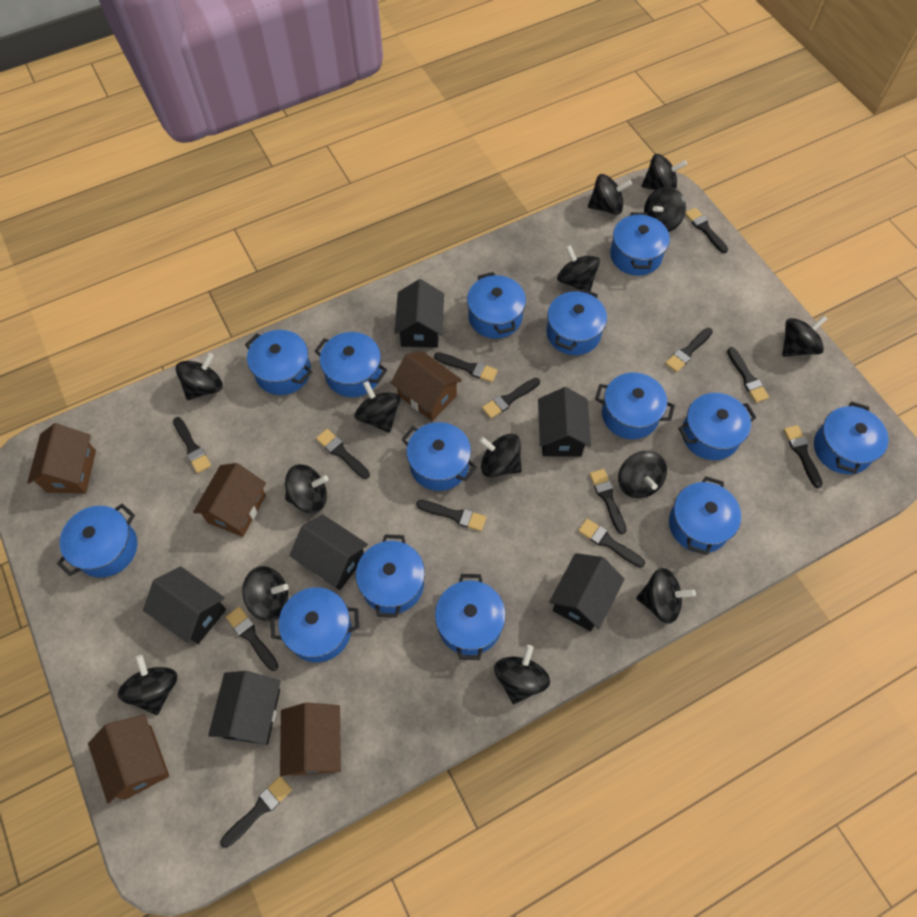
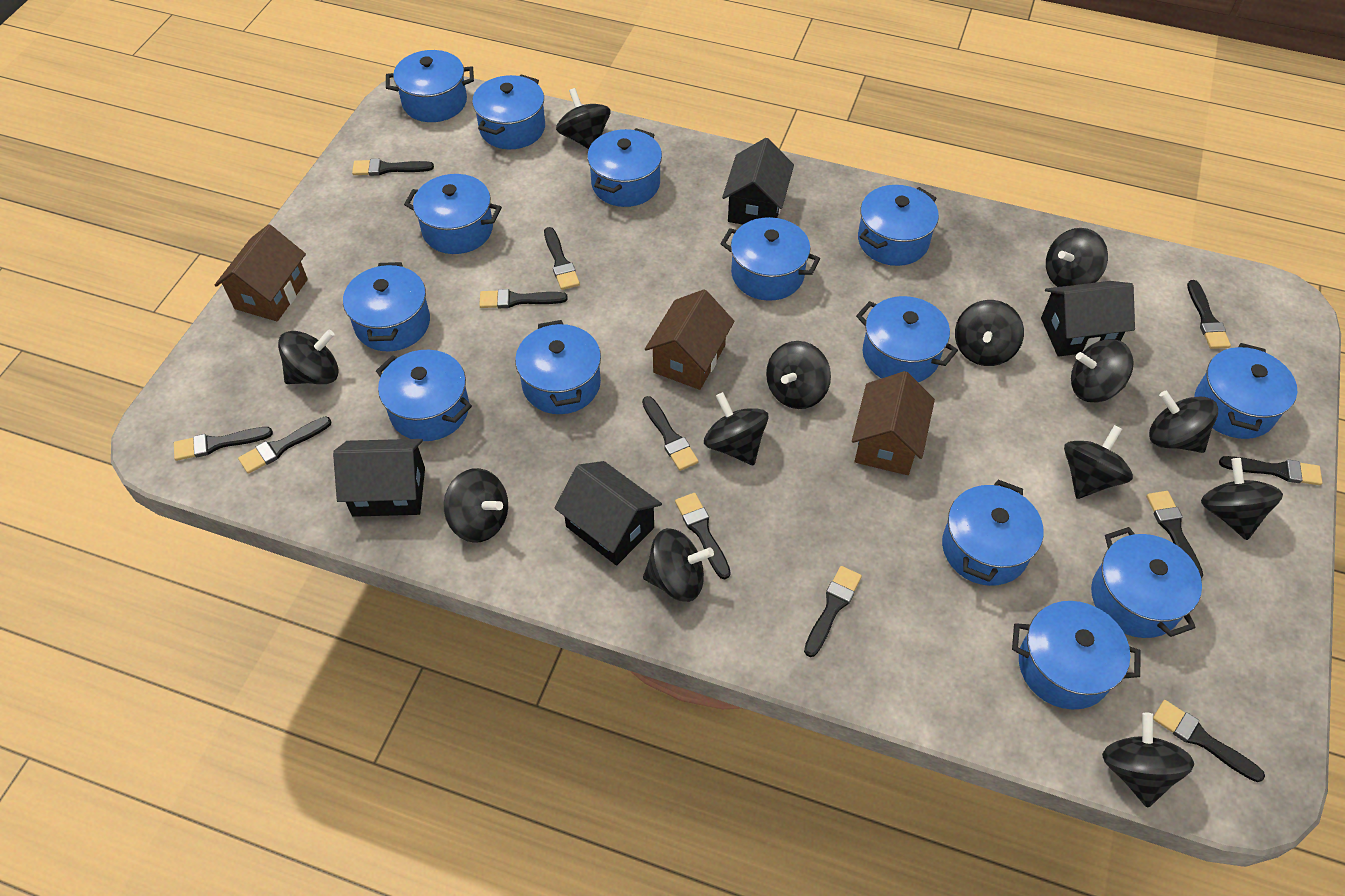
black brush: [173,417,211,473] [220,776,292,848] [226,606,278,671] [316,429,370,479] [416,500,486,531] [434,352,498,382] [482,378,540,419] [578,519,645,568] [589,469,626,534] [665,328,713,372] [685,208,728,253] [727,347,769,403] [783,425,823,488] = 13 -> [174,427,273,461] [238,416,331,474] [352,159,434,176] [479,289,568,308] [544,227,580,290] [642,396,699,471] [675,493,731,579] [804,566,862,657] [1147,491,1203,578] [1153,700,1265,782] [1187,280,1231,349] [1219,456,1323,485] = 12
black house: [143,566,226,644] [208,671,281,745] [290,514,368,590] [394,279,444,348] [538,387,591,456] [549,553,624,631] = 6 -> [333,439,425,517] [554,461,662,565] [722,138,794,225] [1041,281,1135,357] = 4
black spinning top: [118,655,178,715] [176,353,223,400] [242,566,289,621] [285,464,328,513] [354,381,400,433] [479,434,522,477] [494,645,550,704] [557,245,600,291] [588,174,632,215] [618,451,667,498] [636,568,696,624] [641,154,687,190] [644,187,686,232] [782,315,827,357] = 14 -> [278,330,338,384] [444,468,508,543] [556,88,610,149] [643,528,714,602] [704,392,769,466] [766,341,831,409] [955,300,1024,366] [1046,228,1108,287] [1064,425,1133,499] [1071,339,1134,402] [1102,713,1194,808] [1149,391,1218,453] [1201,458,1283,540] = 13
brown house: [27,423,96,493] [88,714,169,804] [193,463,266,537] [280,703,341,777] [391,351,462,421] = 5 -> [215,224,308,321] [645,289,735,390] [852,371,935,475] = 3

